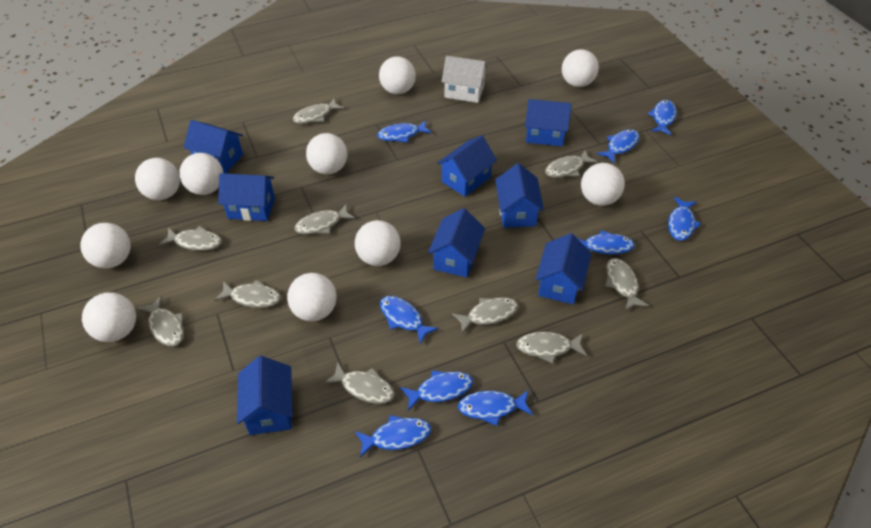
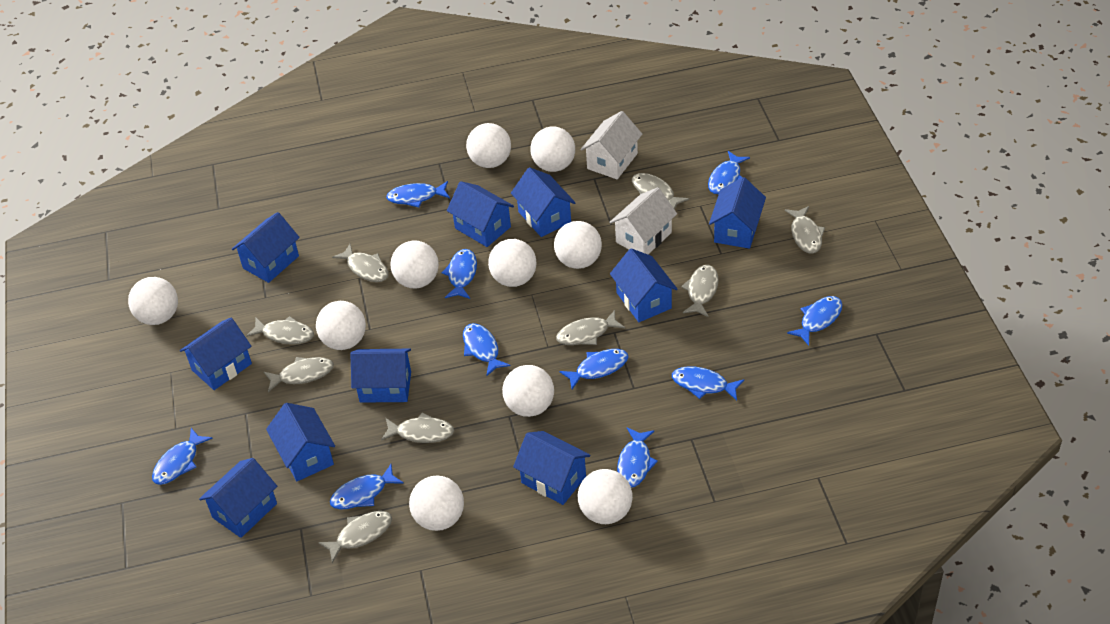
blue fish: [355,415,431,458] [377,120,432,143] [380,296,439,344] [400,370,473,411] [458,391,533,426] [576,230,635,255] [597,129,640,163] [648,100,677,136] [668,197,701,241] = 9 -> [152,428,213,485] [330,464,404,509] [386,181,450,208] [441,249,477,299] [463,323,511,376] [559,349,629,389] [617,427,658,487] [672,366,744,401] [708,151,750,194] [787,296,842,346] = 10
blue house: [184,120,243,173] [218,173,275,221] [237,356,293,435] [428,208,485,278] [437,135,497,197] [495,163,544,228] [525,99,572,146] [535,233,591,304] = 8 -> [180,318,252,390] [199,458,277,538] [232,212,300,283] [266,403,335,481] [351,349,411,403] [447,181,514,247] [511,167,575,237] [513,431,591,505] [610,248,677,322] [709,177,766,249] = 10
grey fish: [138,296,184,346] [159,226,222,251] [214,280,281,308] [293,98,344,124] [294,204,355,234] [324,362,395,404] [452,297,519,333] [516,332,587,363] [545,150,598,178] [605,258,649,311] = 10 -> [246,316,314,344] [264,357,334,392] [318,511,392,563] [332,244,389,282] [381,413,454,443] [556,310,625,345] [632,173,689,209] [681,265,719,317] [785,206,825,254] = 9
white house: [441,56,488,103] = 1 -> [580,111,642,179] [609,187,677,254] = 2

